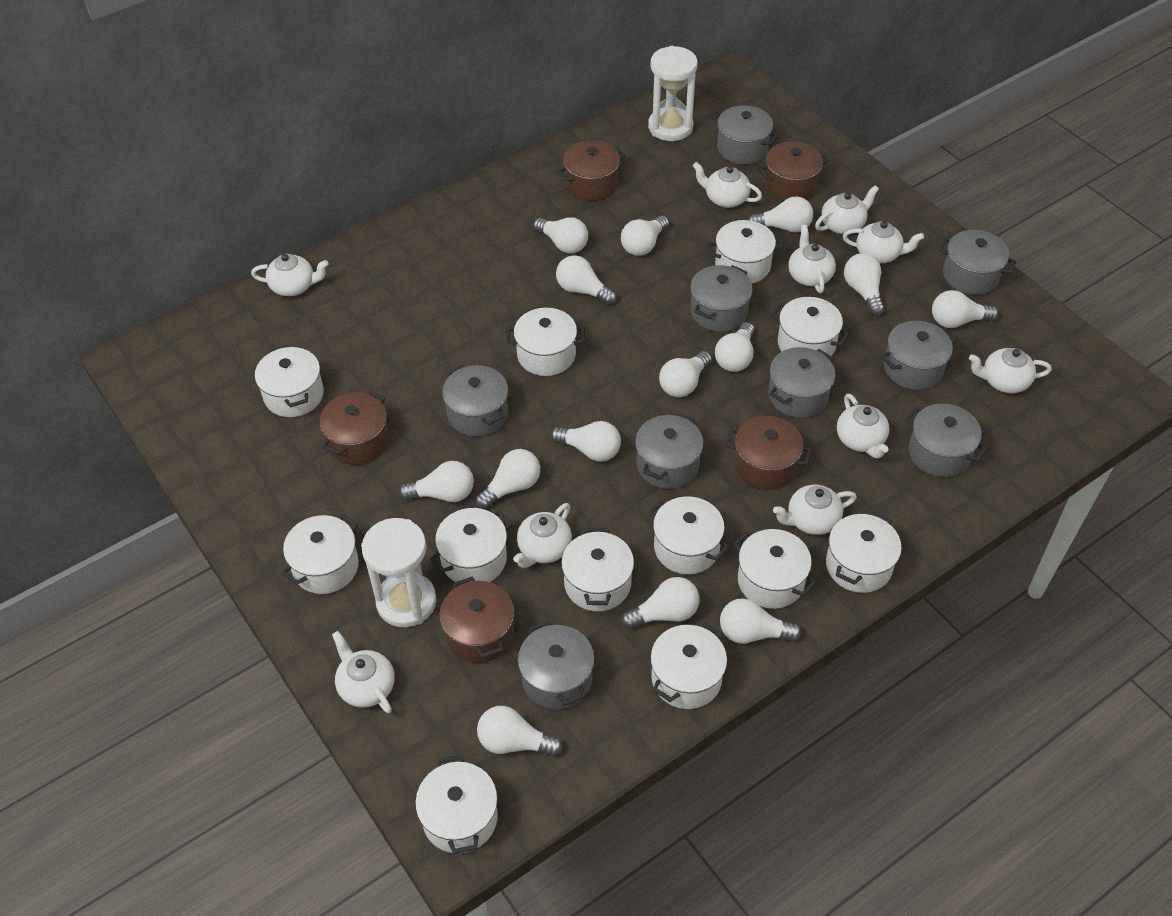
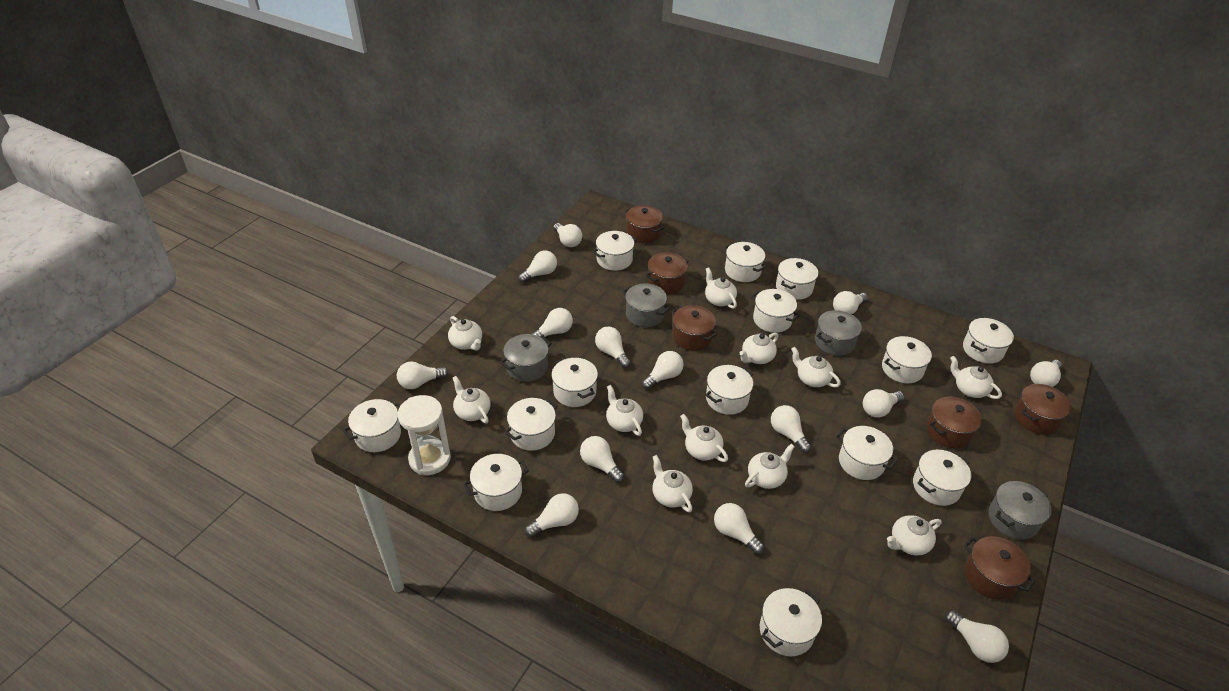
brown pot: [319,391,389,465] [440,577,514,663] [557,140,626,201] [725,416,812,490] [759,141,829,201] = 5 -> [625,205,664,243] [646,253,689,294] [672,305,717,351] [927,397,982,448] [964,536,1036,600] [1014,384,1071,434] = 6
grey pot: [442,365,508,437] [518,620,594,709] [635,413,703,489] [690,265,752,332] [712,105,779,164] [768,347,835,418] [881,321,957,390] [905,404,988,477] [938,230,1016,295] = 9 -> [500,334,552,382] [623,284,670,327] [815,310,862,356] [988,481,1052,540] = 4
white hourglass: [361,518,436,627] [648,46,698,141] = 2 -> [398,395,451,475] = 1
white pot: [255,345,324,417] [282,514,359,594] [415,755,498,854] [430,508,513,582] [506,308,585,376] [561,528,634,611] [648,496,730,574] [650,623,727,709] [707,220,784,284] [733,529,816,609] [772,297,850,356] [826,512,902,593] = 12 -> [343,399,401,452] [463,454,529,511] [505,398,558,451] [551,357,598,407] [592,231,637,271] [705,365,753,415] [725,242,767,282] [751,289,800,333] [760,588,822,656] [776,258,818,300] [836,426,898,480] [882,336,932,383] [913,450,971,506] [963,318,1014,364] = 14
white teapot: [251,254,329,296] [332,631,395,713] [513,503,572,568] [693,162,762,208] [773,485,857,535] [788,225,836,293] [815,185,879,234] [837,394,889,459] [843,221,924,263] [969,348,1052,393] = 10 -> [448,316,482,351] [453,376,491,423] [606,385,643,436] [652,455,693,512] [680,414,728,462] [705,267,737,309] [740,333,778,364] [745,444,795,489] [791,347,841,387] [887,515,942,556] [950,356,1002,399] = 11

